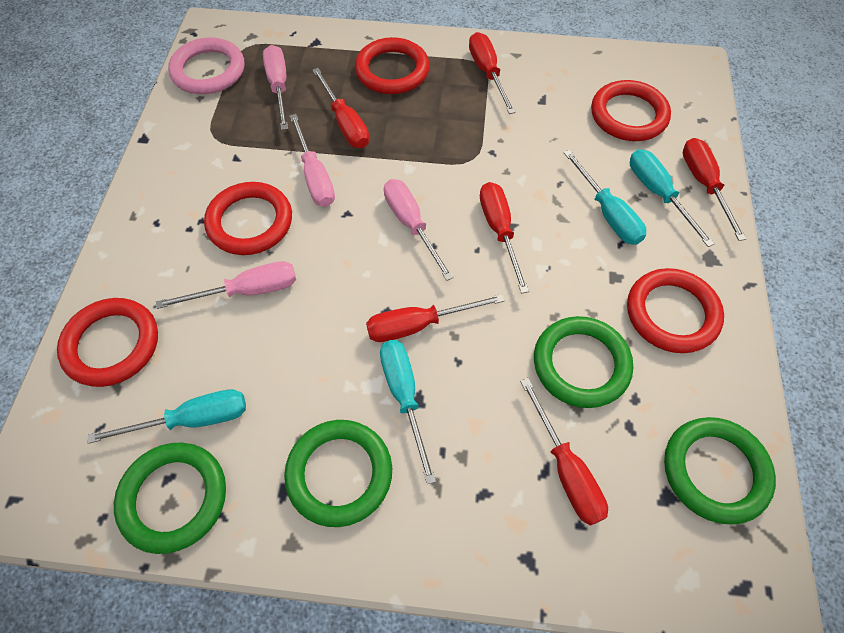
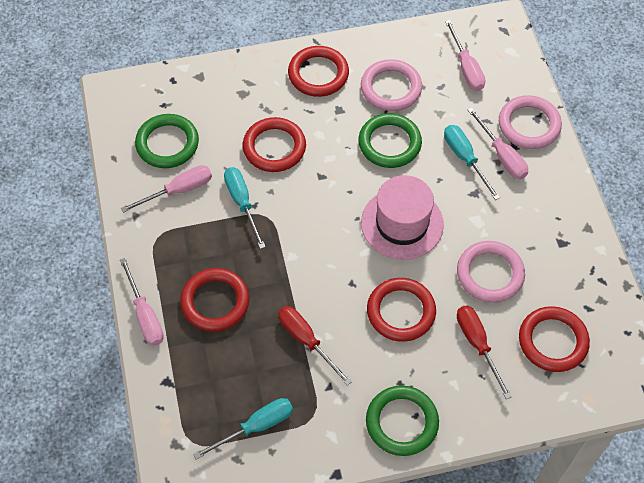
green ring: [114,443,226,554] [284,420,392,527] [534,316,633,408] [664,417,776,525] = 4 -> [135,114,199,168] [358,113,422,168] [366,385,439,456] = 3
pink hat: none = 0 -> [361,175,444,260] = 1
pink ring: [168,37,244,94] = 1 -> [361,59,422,111] [457,241,525,303] [499,95,562,149] = 3
red screwdriver: [312,68,369,148] [366,294,505,342] [469,32,516,114] [480,182,529,294] [520,378,608,526] [683,138,746,241] = 6 -> [278,306,352,386] [457,306,512,399] = 2
turquoise screwdriver: [87,389,246,444] [380,340,436,484] [564,150,646,245] [630,149,715,247] = 4 -> [193,398,293,460] [224,167,266,249] [444,125,500,200] = 3

